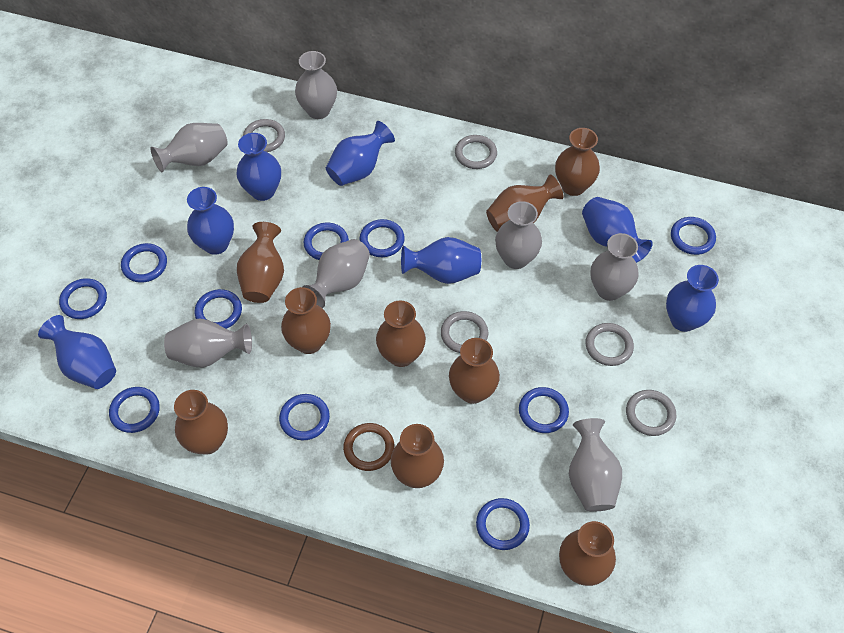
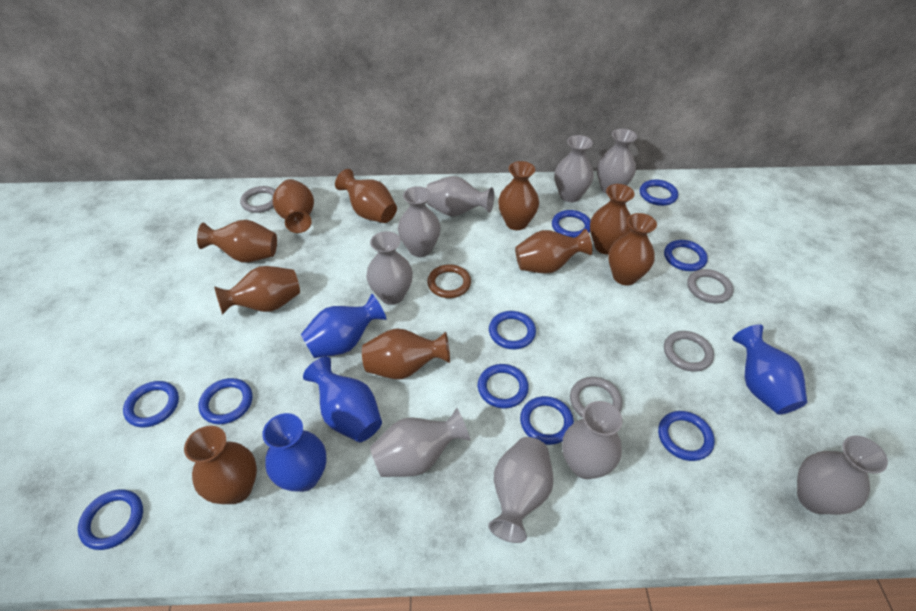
blue vase: [38,315,116,389] [187,187,234,255] [236,133,281,201] [326,121,395,186] [401,237,481,284] [582,197,653,263] [666,265,719,332] = 7 -> [262,413,326,492] [301,294,387,358] [303,357,382,442] [732,324,807,415] = 4
brown vase: [174,390,228,455] [237,222,284,303] [281,287,331,354] [376,301,426,367] [391,424,444,488] [449,338,500,404] [486,174,564,232] [555,128,600,196] [559,521,616,586] = 9 -> [184,426,257,504] [197,220,277,262] [214,266,300,315] [273,179,314,233] [335,169,397,223] [362,328,450,379] [498,161,539,230] [515,229,592,274] [590,184,635,255] [608,213,657,285] = 10
grey ring: [243,119,285,152] [441,311,488,353] [455,135,497,169] [585,323,634,366] [626,390,676,436] = 5 -> [240,186,275,213] [570,377,622,418] [664,331,714,372] [687,269,734,303] = 4
grey vase: [151,123,228,172] [164,318,252,368] [295,51,337,119] [302,239,370,308] [495,201,542,269] [569,418,622,511] [590,233,639,301] = 7 -> [366,231,413,305] [370,408,470,477] [398,186,441,257] [426,176,494,216] [488,437,554,543] [555,135,594,202] [562,401,623,479] [597,128,637,194] [797,435,888,515] = 9

